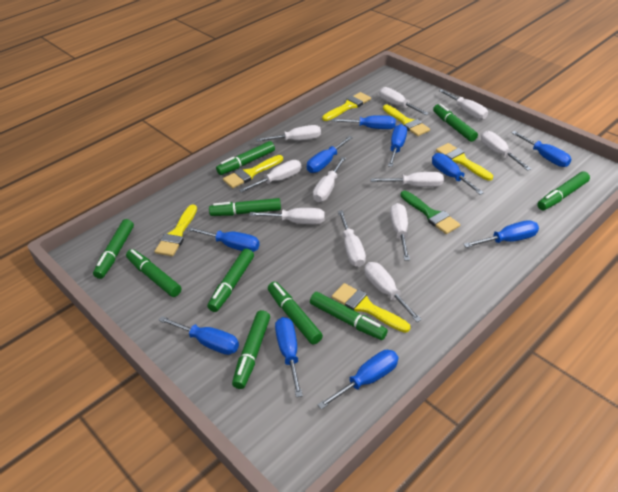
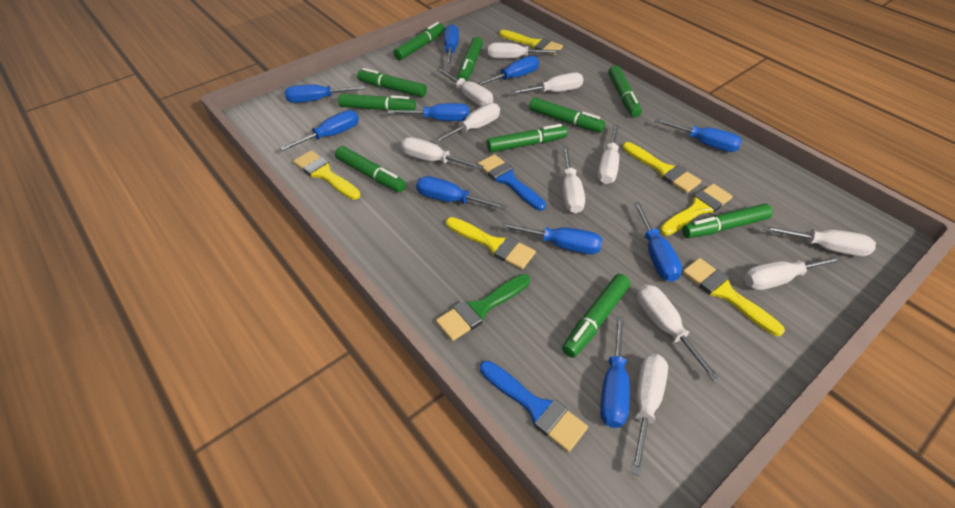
blue brush: none = 0 -> [478,154,546,210] [480,361,588,452] = 2

